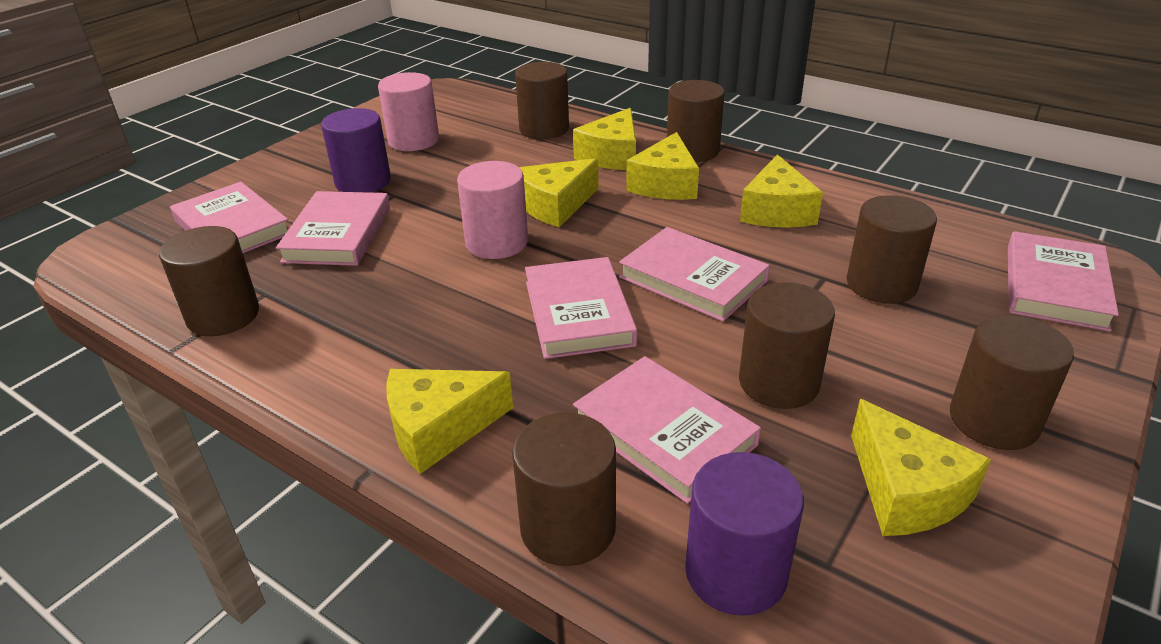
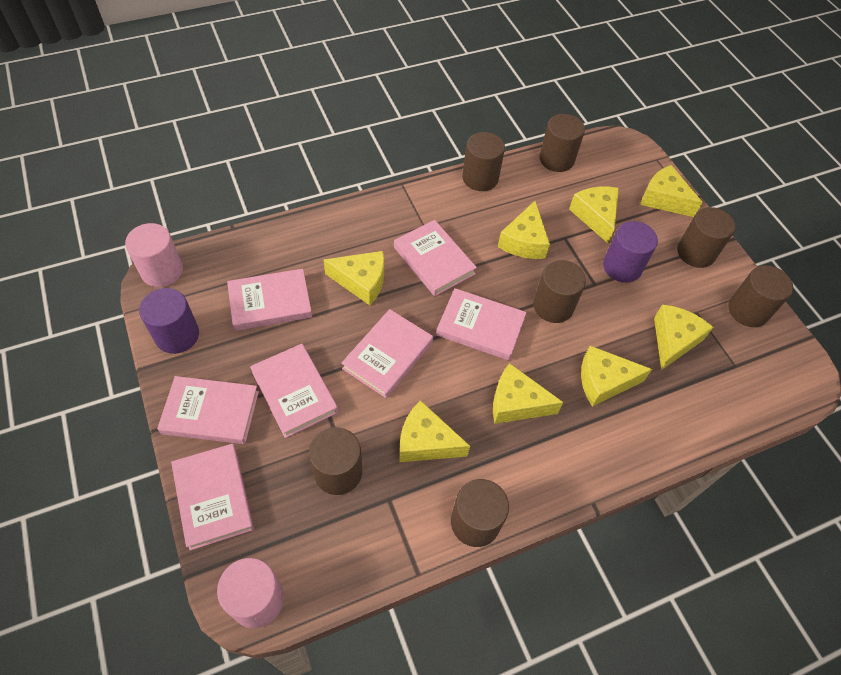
pink book: [170,182,288,253] [276,191,390,266] [525,257,637,359] [573,356,761,504] [619,227,770,322] [1008,231,1119,332] = 6 -> [157,376,259,444] [171,444,254,551] [227,269,312,331] [250,344,338,438] [342,309,433,398] [394,220,477,296] [436,288,527,360] = 7
yellow cheese: [386,369,513,474] [519,158,599,227] [573,108,636,170] [626,132,699,200] [740,154,823,228] [851,399,991,536] = 6 -> [324,251,384,305] [400,400,470,462] [493,363,564,424] [498,201,550,259] [569,187,619,243] [581,346,652,407] [640,165,703,217] [654,304,714,370] = 8

